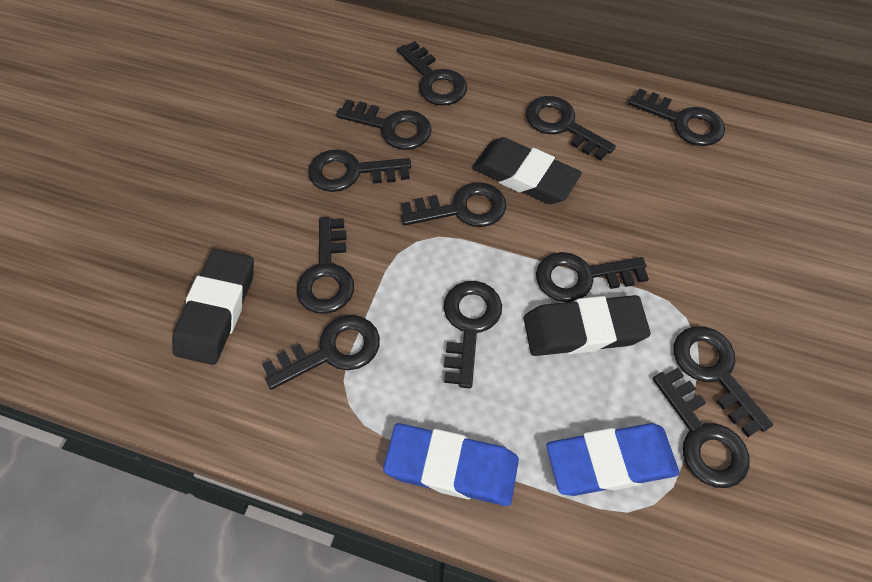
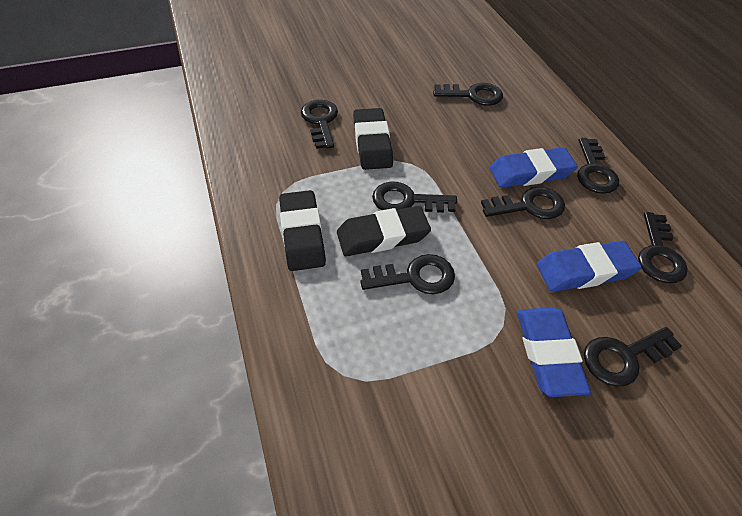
black key: [262,315,380,390] [297,217,354,314] [308,149,411,192] [336,100,432,150] [397,41,467,106] [401,182,506,227] [444,281,502,388] [526,96,616,161] [536,252,649,302] [628,88,725,146] [653,368,749,488] [674,326,773,437] = 12 -> [301,100,338,149] [360,254,455,294] [372,181,457,213] [433,83,503,106] [481,187,565,219] [577,138,619,194] [584,327,682,387] [638,212,688,283] = 8
blue eraser: [383,423,519,506] [546,423,679,496] = 2 -> [490,147,578,188] [517,308,591,397] [537,241,642,292] = 3

